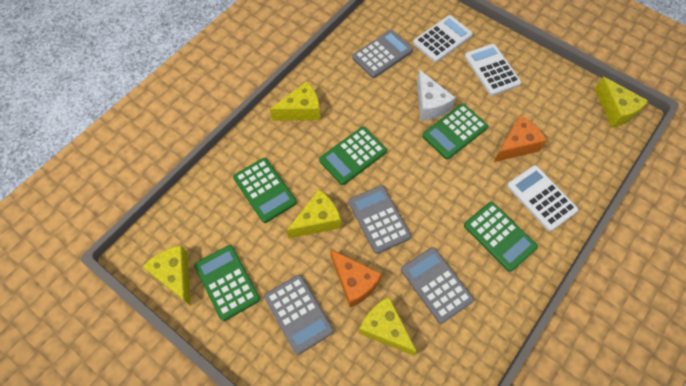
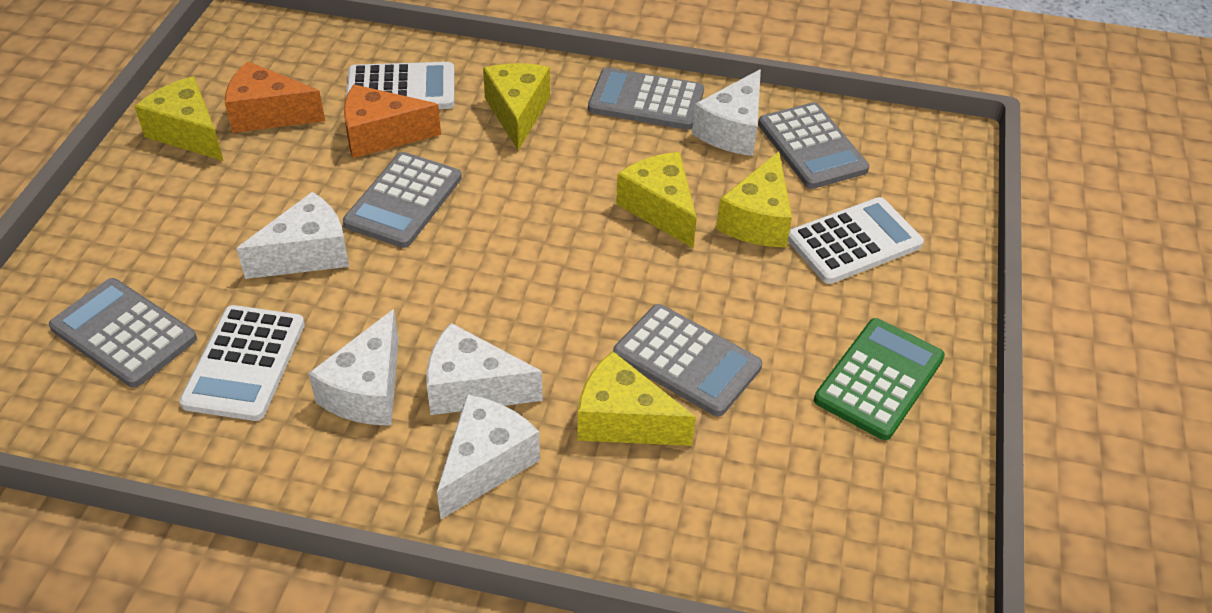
green calculator: [194,245,260,321] [233,158,297,223] [319,127,387,185] [422,104,488,159] [464,202,538,272] = 5 -> [814,318,945,440] = 1
grey calculator: [264,275,334,355] [349,185,411,254] [352,30,413,78] [401,247,474,324] = 4 -> [49,278,197,388] [343,152,462,248] [588,67,704,130] [613,304,762,416] [758,102,869,189] = 5
white cheese: [417,69,456,121] = 1 -> [236,192,349,279] [308,309,399,426] [427,323,543,415] [437,394,540,519] [692,69,761,156] = 5

